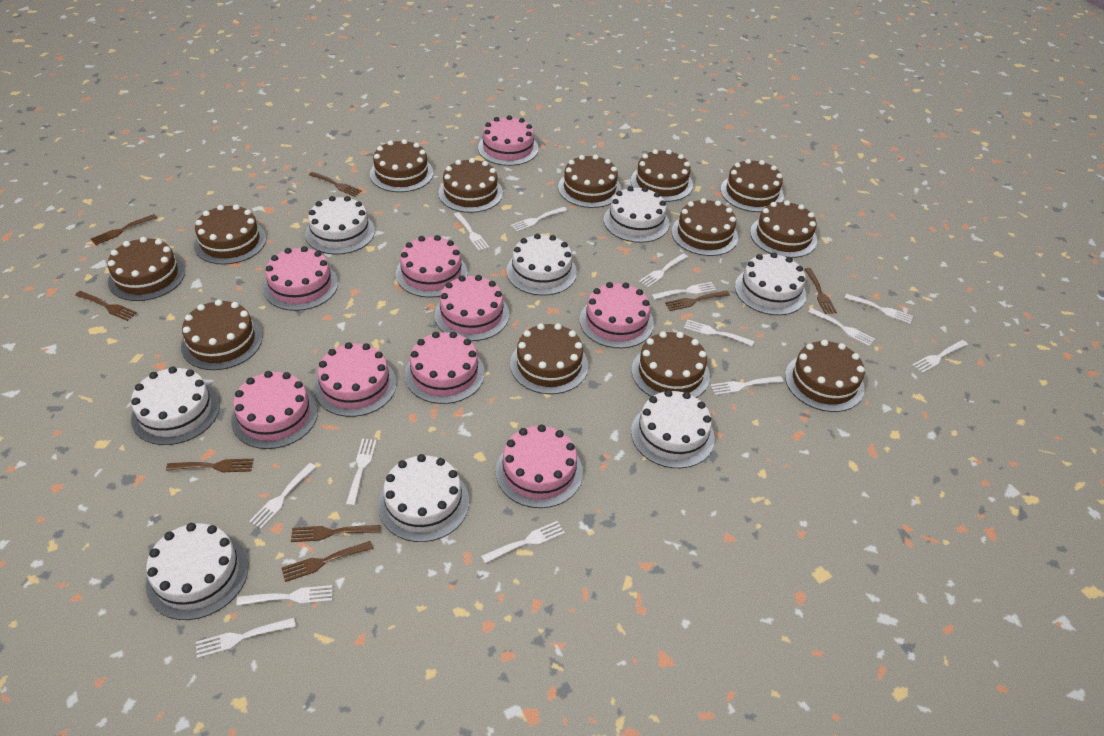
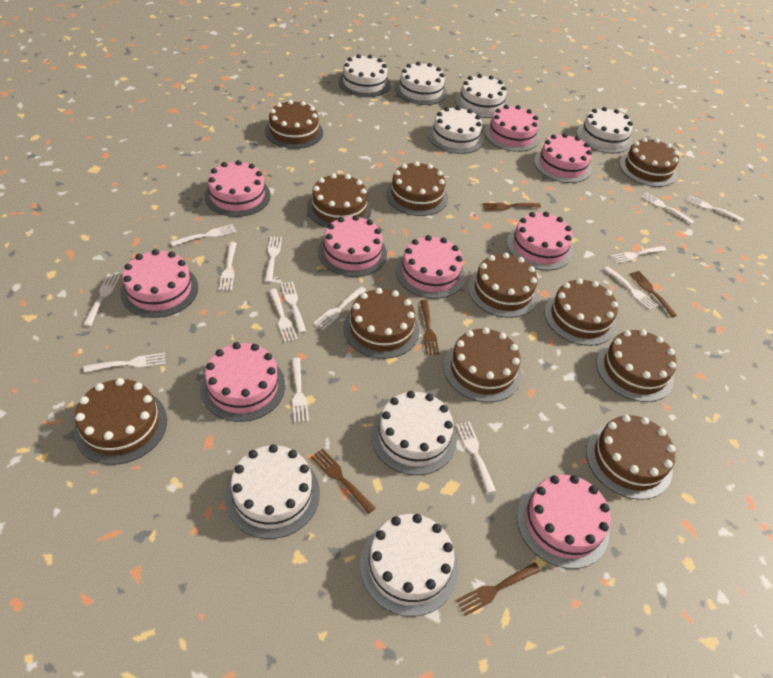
brown cake: [107,237,185,301] [181,299,262,370] [194,204,266,265] [370,139,433,192] [438,158,503,213] [510,323,588,394] [558,155,621,208] [631,149,693,202] [632,331,710,398] [671,198,738,256] [721,159,784,212] [750,200,817,258] [785,340,865,412] = 13 -> [74,378,167,465] [265,100,323,149] [307,173,372,228] [343,288,419,359] [386,161,448,216] [443,327,522,402] [468,253,539,318] [544,278,618,346] [586,415,675,500] [596,329,677,402] [619,138,679,187] = 11
brown fork: [75,291,137,321] [91,214,157,245] [166,459,254,472] [282,541,373,582] [291,525,380,542] [309,172,362,197] [665,291,730,311] [804,268,837,314] = 8 -> [311,448,375,514] [420,300,439,355] [456,562,541,616] [483,203,541,211] [630,271,677,317] = 5

